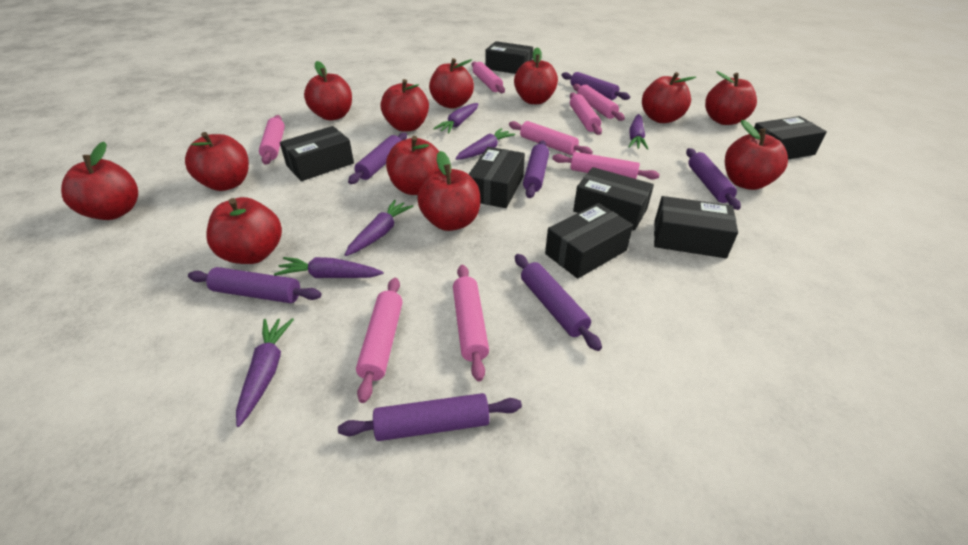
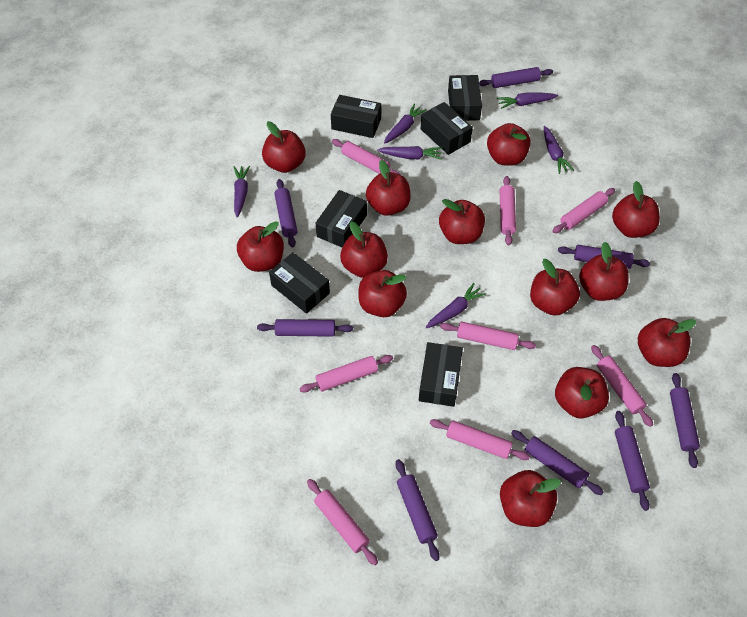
black box: [280,126,354,181] [469,147,525,208] [485,41,533,74] [545,203,633,279] [573,167,654,231] [654,196,738,258] [754,116,827,160] = 7 -> [269,252,330,314] [316,190,367,247] [331,95,381,138] [419,342,463,407] [421,102,473,155] [448,75,482,121] = 6
purple rolling pin: [188,267,322,303] [338,393,522,441] [348,133,407,184] [515,254,602,351] [523,141,549,198] [561,72,630,100] [686,148,741,210] = 7 -> [257,319,353,337] [275,179,297,247] [395,459,440,561] [479,67,553,88] [511,430,604,495] [558,245,650,269] [615,411,650,511] [670,373,700,468] = 8
red apple: [61,142,138,220] [185,132,249,191] [206,197,282,264] [304,61,352,120] [381,79,429,132] [386,136,439,195] [417,151,480,231] [429,58,474,108] [514,47,558,104] [642,72,696,123] [705,71,757,125] [725,120,788,190] = 12 -> [237,221,284,272] [262,121,306,173] [340,222,388,278] [358,270,407,317] [366,160,411,216] [439,199,485,244] [487,123,531,166] [500,470,561,527] [530,259,580,316] [555,367,609,418] [579,242,629,301] [612,181,660,238] [638,318,696,367] = 13

